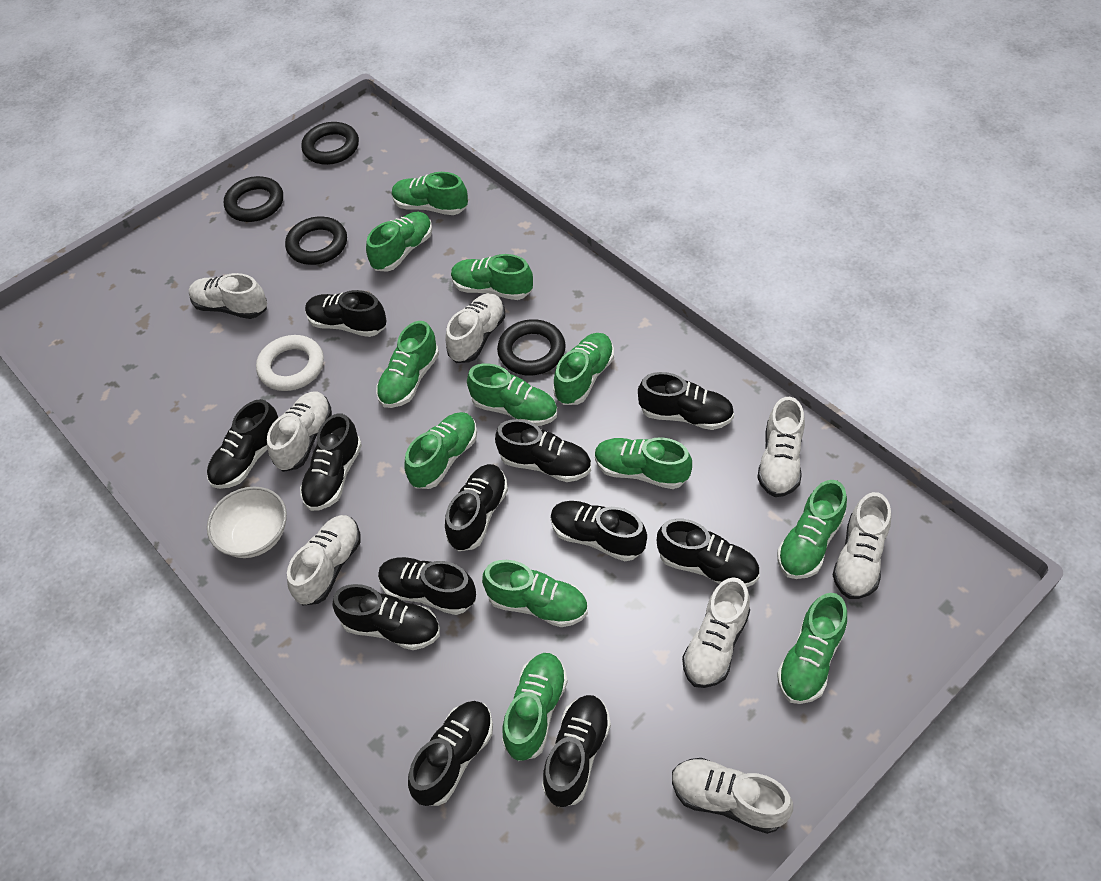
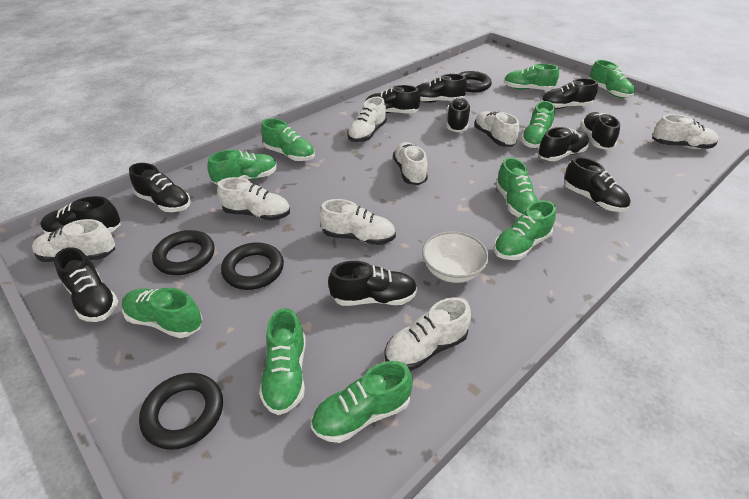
black shoe: [207,399,278,489] [300,414,362,511] [305,290,386,337] [332,584,440,650] [378,557,476,615] [408,701,493,806] [445,464,508,551] [495,419,591,482] [542,695,611,807] [551,501,647,561] [638,372,734,430] [657,519,760,587] = 12 -> [41,196,121,233] [54,247,118,322] [129,163,191,212] [328,261,417,306] [366,85,420,114] [416,74,467,103] [446,98,471,132] [537,127,589,161] [541,78,598,109] [564,157,630,212] [581,112,620,150] = 11
green shoe: [366,212,432,272] [376,321,439,408] [392,172,468,215] [404,412,477,489] [451,254,533,300] [467,363,557,426] [482,560,588,627] [502,653,568,761] [553,333,614,405] [595,437,692,489] [777,480,847,579] [777,593,847,704] = 12 -> [122,288,202,338] [208,150,277,185] [259,308,306,415] [261,119,315,161] [311,361,413,443] [494,200,556,260] [495,157,538,217] [504,64,559,90] [521,101,555,148] [589,60,635,98] = 10
white ring: [256,335,324,391] = 1 -> none = 0

